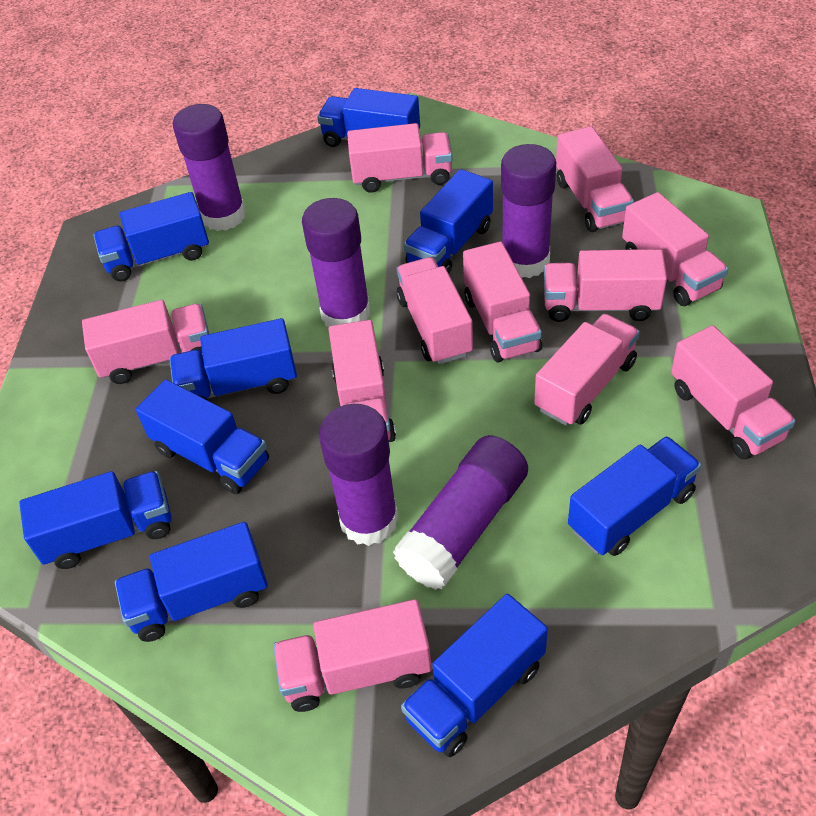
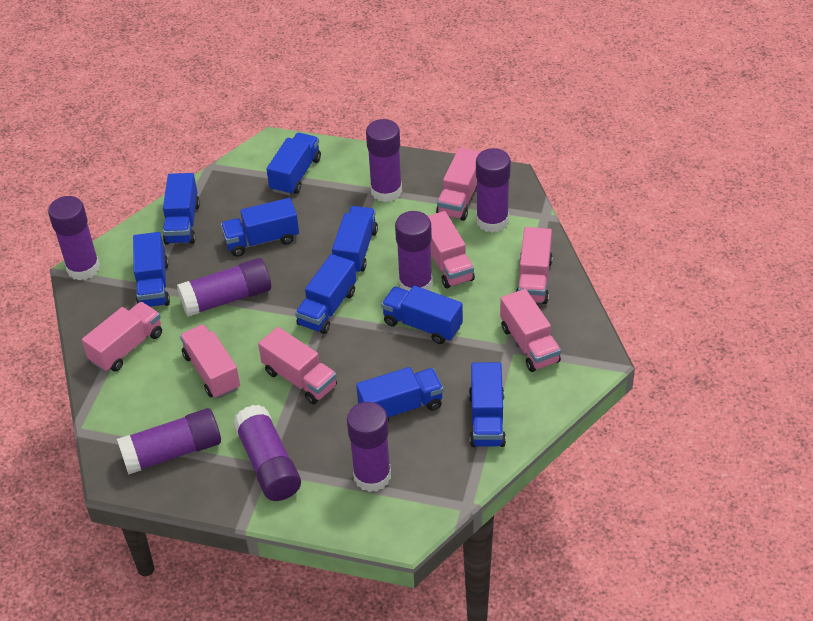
pink truck: [82,300,209,384] [273,599,432,712] [329,320,396,442] [347,123,453,193] [397,257,473,364] [463,241,542,362] [534,314,640,426] [544,249,667,322] [556,126,634,232] [622,192,728,306] [671,325,796,460] = 11 -> [82,302,162,372] [180,324,240,398] [258,327,337,404] [428,211,475,289] [436,148,480,221] [500,289,561,372] [516,227,553,304] = 7
purple glue stick: [173,104,246,231] [302,198,371,327] [319,404,399,546] [393,435,528,590] [501,144,556,278] = 5 -> [48,196,100,280] [117,408,221,475] [177,258,271,317] [233,405,301,501] [347,402,391,492] [366,119,402,202] [395,211,433,291] [476,148,511,233] = 8

